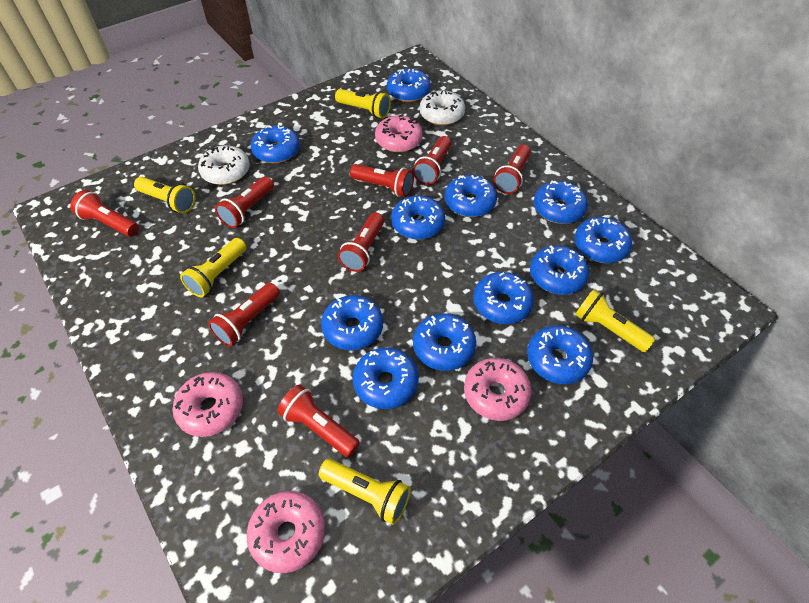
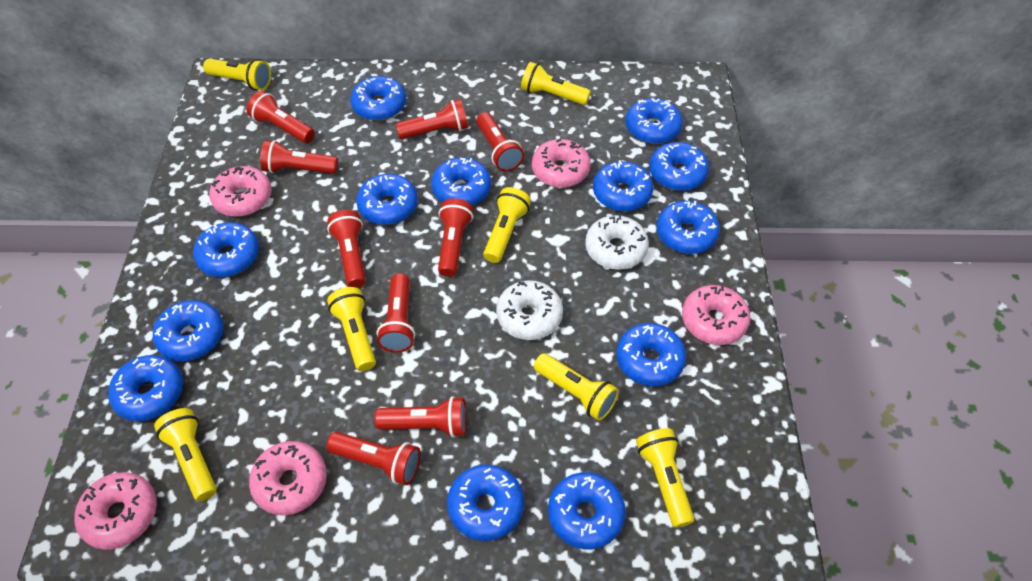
blue donut: [251,125,300,163] [321,295,383,350] [353,347,419,409] [387,69,431,102] [391,196,445,240] [413,313,476,371] [445,175,497,217] [473,272,534,324] [527,325,593,384] [530,245,589,295] [534,181,588,224] [575,217,632,263] = 12 -> [108,355,183,421] [153,300,223,361] [193,222,259,277] [350,76,406,121] [356,174,418,225] [431,158,491,205] [447,465,524,541] [548,472,626,549] [593,160,653,212] [616,323,686,386] [625,98,683,144] [649,142,709,191] [657,201,720,254] = 13
pink donut: [173,372,243,437] [247,491,325,573] [375,115,423,153] [464,358,532,421] = 4 -> [75,472,157,550] [209,166,272,217] [249,441,327,515] [532,139,591,188] [682,285,750,345] = 5
red flashlight: [70,190,139,237] [208,283,280,347] [215,176,274,228] [277,385,360,457] [338,213,384,272] [350,164,414,197] [413,136,452,185] [493,145,531,194] = 8 -> [247,91,315,143] [260,140,338,174] [326,432,421,485] [327,210,366,288] [375,396,467,438] [377,273,415,353] [396,99,468,139] [438,198,473,277] [476,112,524,172] = 9
yellow flashlight: [134,177,196,213] [180,238,247,297] [319,459,411,525] [335,89,391,118] [575,289,655,352] = 5 -> [154,408,217,501] [203,58,271,90] [327,287,376,371] [484,187,531,263] [521,62,591,105] [534,353,619,421] [636,428,694,528] = 7

